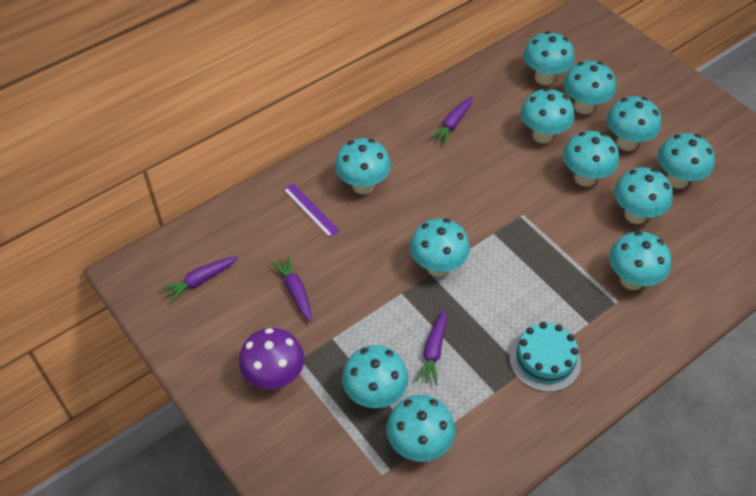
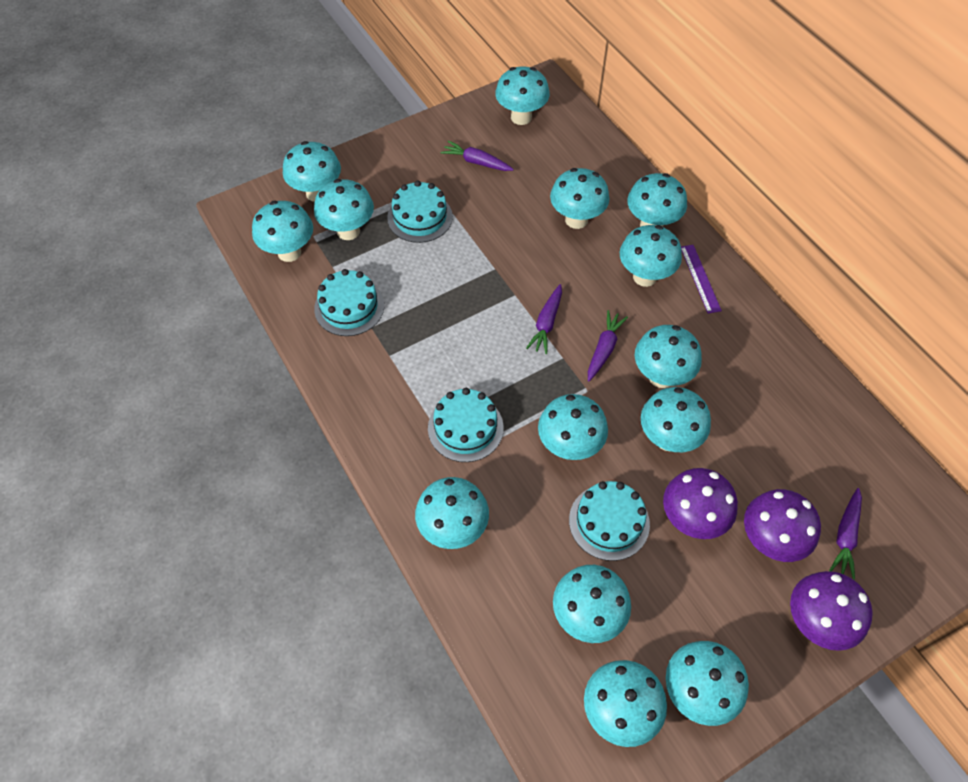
purple mushroom: [239,328,305,389] = 1 -> [663,468,738,539] [744,489,821,562] [790,571,873,651] = 3
turquoise cake: [509,322,581,392] = 1 -> [314,269,384,336] [387,181,453,243] [428,388,504,462] [569,481,650,561] = 4
turquoise mushroom: [335,138,391,194] [342,345,408,408] [386,395,455,462] [410,218,470,277] [521,88,574,143] [523,31,574,85] [563,61,616,114] [563,131,619,187] [607,96,661,151] [609,231,671,290] [614,167,673,224] [658,133,715,189] = 12 -> [252,201,313,262] [283,141,341,202] [314,179,374,240] [415,477,489,549] [495,67,550,125] [538,394,608,460] [550,168,610,229] [553,565,631,643] [584,660,667,747] [620,225,682,287] [627,173,687,227] [635,325,702,388] [641,387,711,452] [666,641,749,726] = 14

